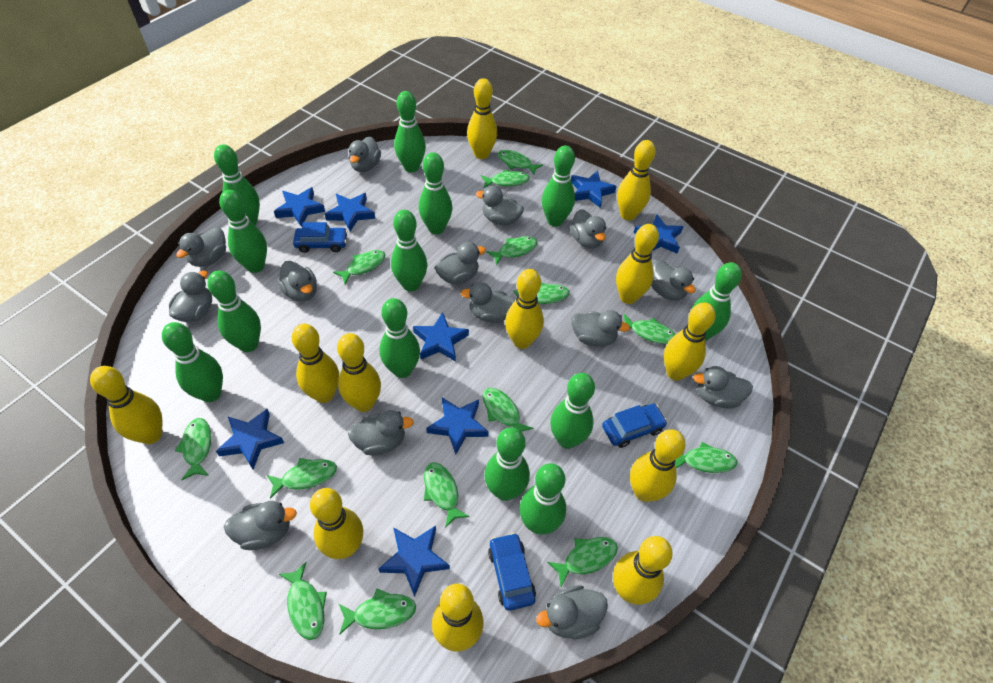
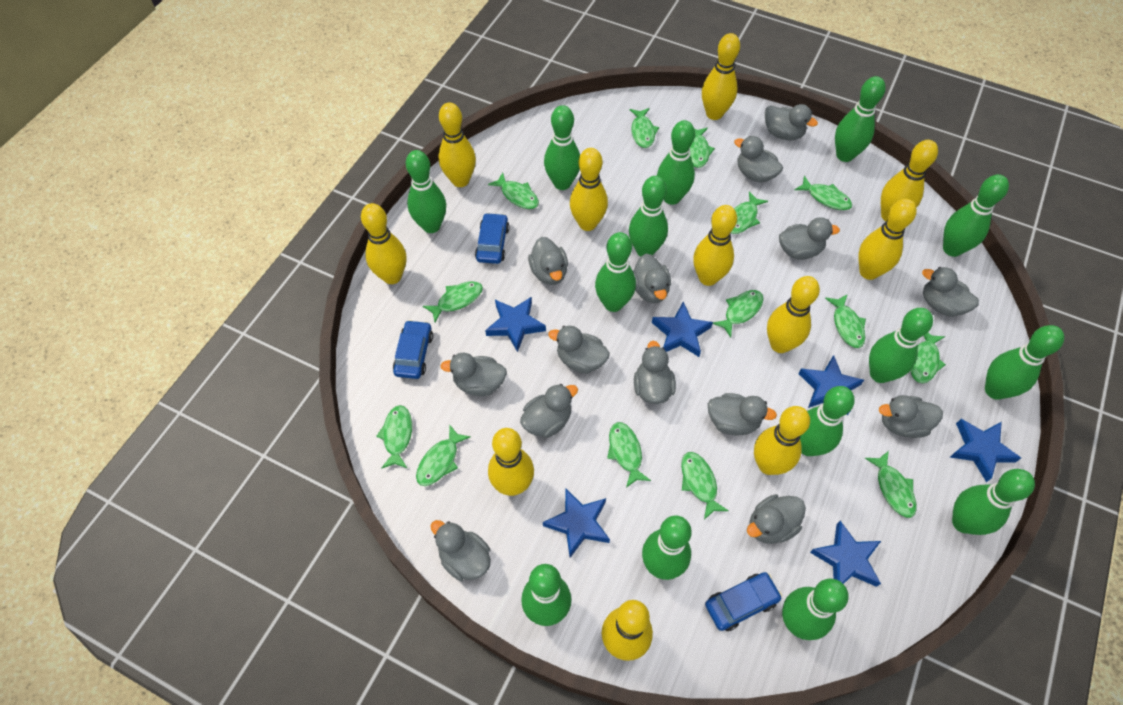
blue star: [216,409,284,470] [274,187,325,227] [325,193,375,232] [378,525,450,597] [413,312,469,362] [426,397,489,455] [571,171,617,208] [634,214,684,254] = 8 -> [485,297,546,352] [543,489,610,558] [652,301,713,357] [798,355,864,415] [810,521,881,587] [950,419,1021,482] = 6
green bowling pin: [162,322,223,402] [207,270,261,352] [214,145,260,225] [219,190,267,273] [379,298,420,378] [391,210,427,292] [394,91,426,173] [419,152,452,234] [484,427,530,501] [519,463,566,535] [542,145,575,227] [550,373,595,449] [692,262,742,341] = 13 -> [406,150,446,233] [521,564,571,626] [544,105,580,190] [595,232,636,312] [629,176,668,257] [642,516,691,580] [657,120,695,205] [782,579,848,640] [800,386,855,456] [835,76,886,162] [869,308,933,383] [943,174,1009,257] [952,469,1035,535] [985,325,1064,400] = 14
yellow bowling pin: [90,366,163,444] [292,324,339,403] [310,488,363,559] [337,333,381,412] [432,584,484,652] [467,78,497,159] [505,269,544,349] [613,536,673,605] [616,224,659,304] [617,140,656,221] [630,429,685,502] [664,302,716,381] = 12 -> [361,203,406,284] [438,103,476,187] [488,428,534,496] [570,148,608,231] [602,600,653,661] [693,205,737,286] [702,33,740,120] [754,406,810,475] [767,276,820,353] [858,199,917,280] [881,140,938,221] = 11

